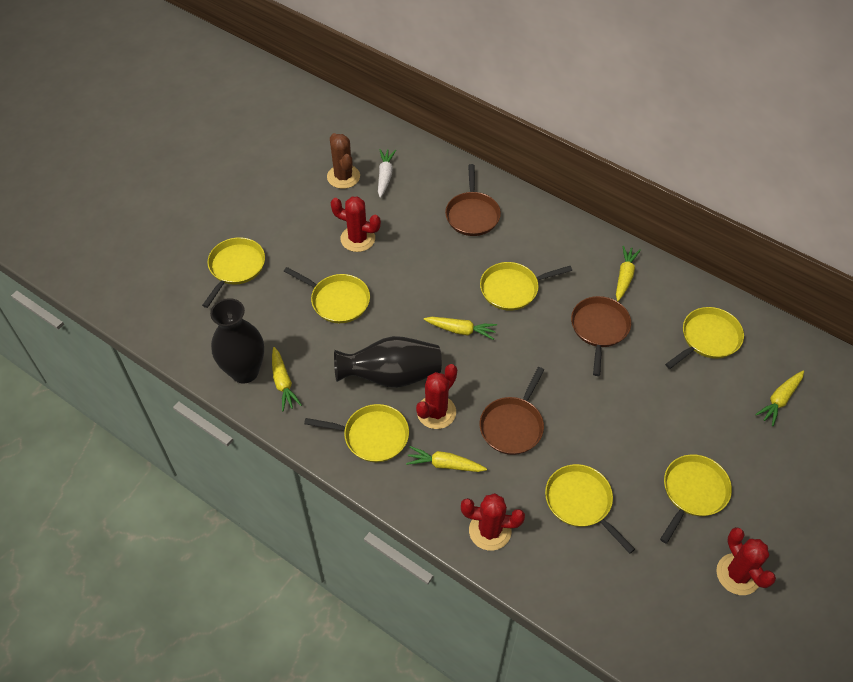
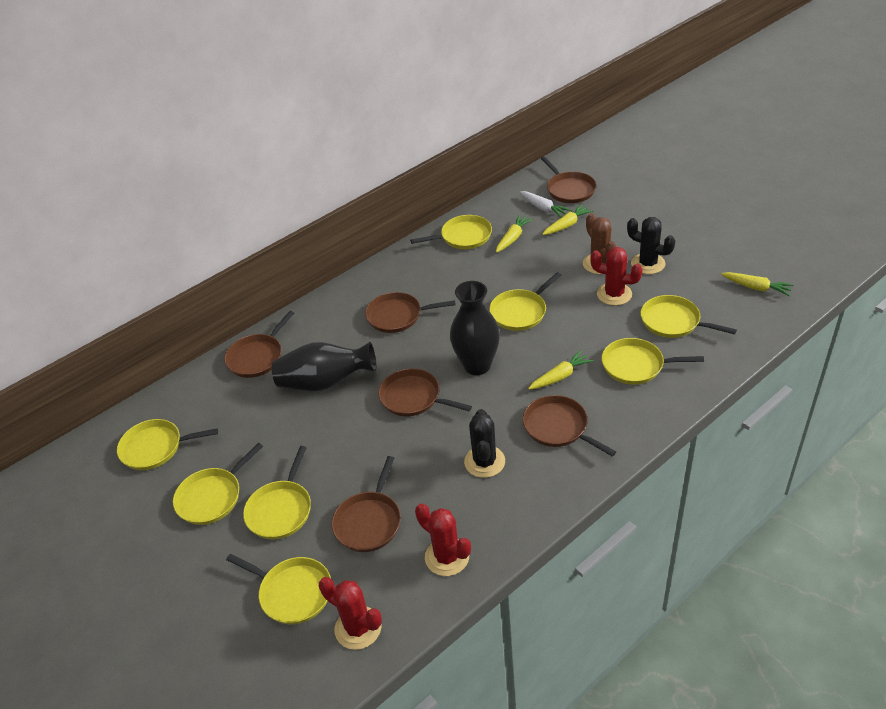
black cactus: none = 0 -> [464,409,505,478] [627,217,675,274] = 2
brown pan: [445,164,501,236] [480,367,544,455] [571,296,631,376] = 3 -> [224,311,294,378] [332,456,401,552] [365,292,456,333] [378,368,472,416] [523,395,616,457] [541,157,596,203] = 6
red cactus: [331,196,381,252] [416,364,457,429] [461,493,525,550] [716,527,776,595] = 4 -> [319,577,382,650] [415,503,471,576] [590,247,643,306] = 3
yellow carrot: [272,347,302,411] [406,446,487,472] [424,317,497,340] [616,246,641,301] [755,371,804,426] = 5 -> [496,215,533,253] [528,350,594,390] [542,204,593,235] [721,272,794,296] = 4
yellow pan: [202,237,265,308] [284,267,370,323] [304,404,409,462] [480,262,572,311] [545,464,635,554] [660,455,732,544] [665,307,744,369] = 7 -> [117,419,218,470] [173,443,263,525] [226,554,331,624] [243,446,311,539] [410,215,492,249] [489,272,561,331] [601,338,704,385] [640,295,737,338] = 8

